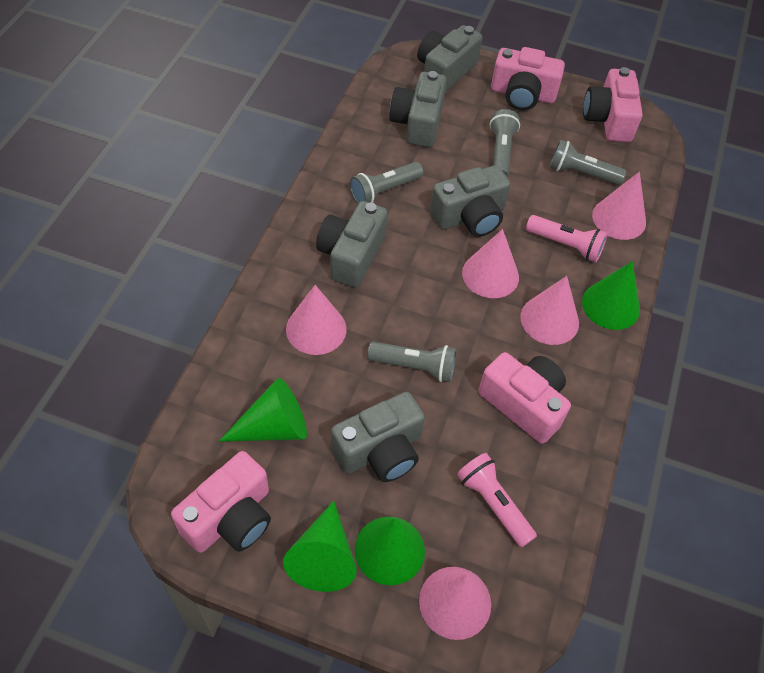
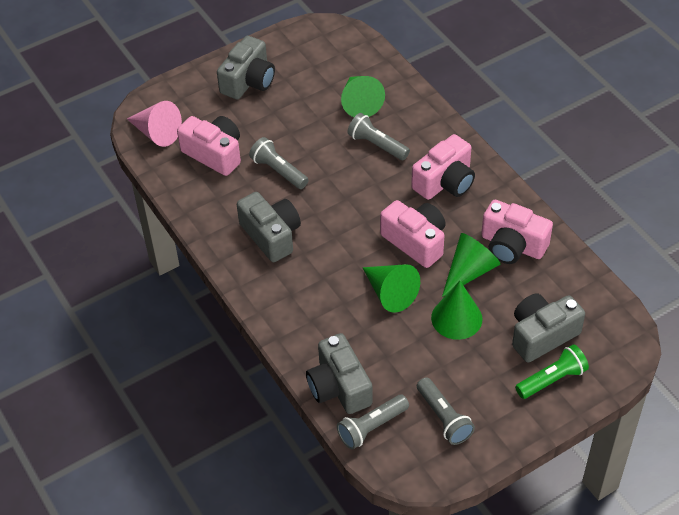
green flashlight: none = 0 -> [515,344,589,399] = 1
grey camera: [316,201,388,288] [331,392,425,482] [389,71,447,147] [417,25,483,92] [430,165,510,237] = 5 -> [217,36,275,99] [237,192,301,262] [306,333,373,414] [512,293,585,362] = 4
pink cone: [286,285,347,355] [419,567,491,640] [462,229,519,298] [520,276,579,345] [592,172,646,240] = 5 -> [127,101,182,147] = 1
pink flashlight: [457,453,537,548] [526,215,608,262] = 2 -> none = 0

